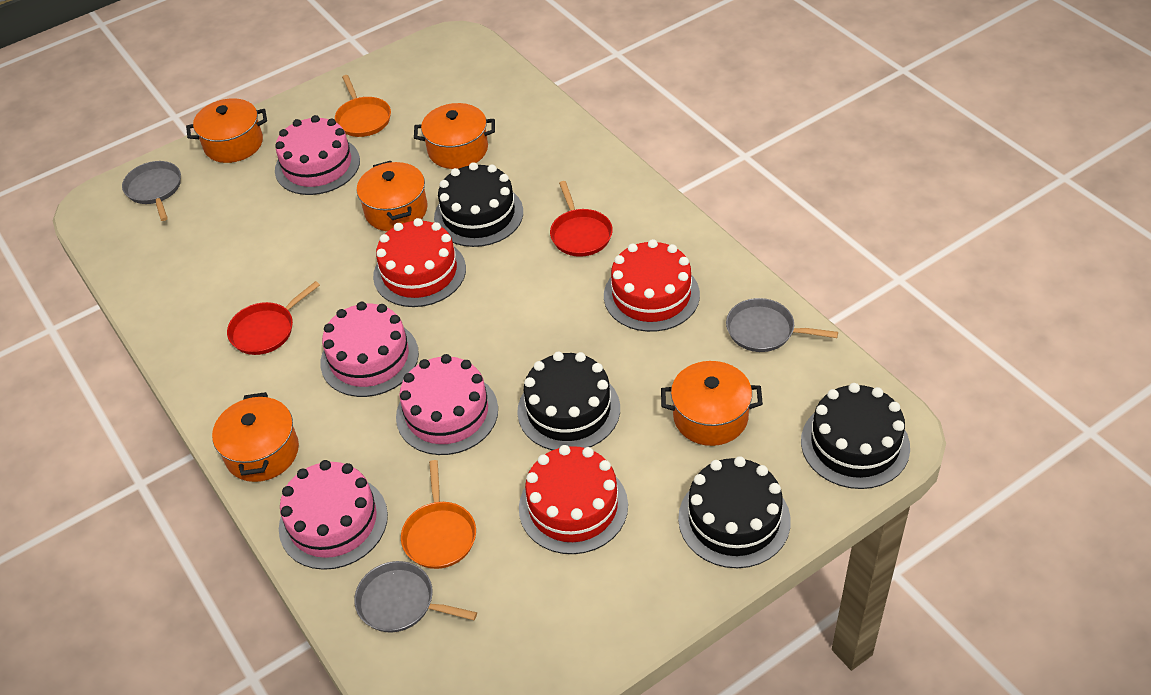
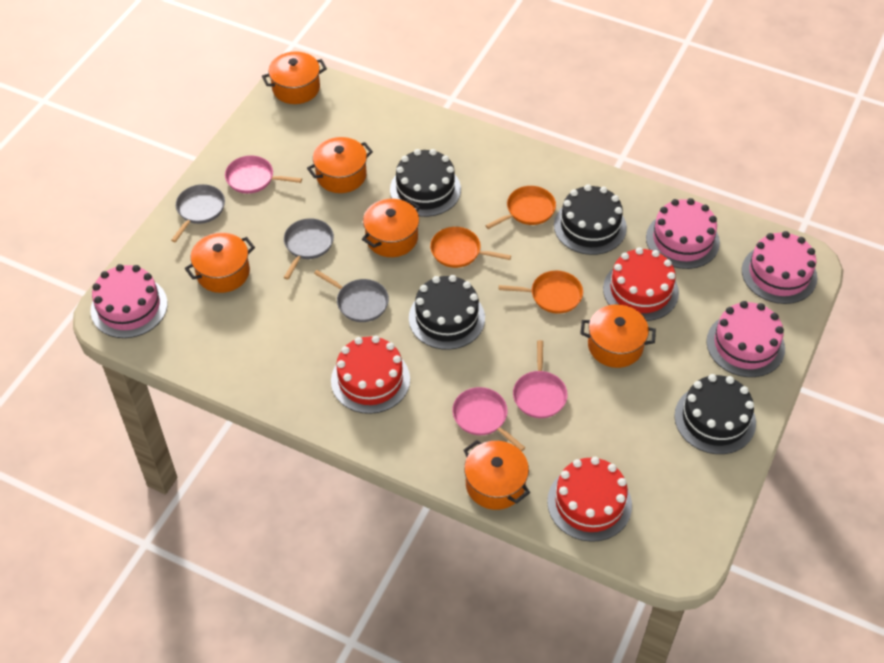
orange pan: [335,75,391,137] [401,460,476,569] = 2 -> [430,227,511,268] [485,186,556,229] [499,271,583,314] = 3
orange pot: [186,98,267,163] [212,392,299,482] [357,161,428,231] [414,103,495,169] [661,361,763,446] = 5 -> [185,233,255,293] [262,51,327,104] [307,137,373,193] [362,199,420,257] [463,440,530,510] [580,304,656,368] = 6
pink pan: none = 0 -> [225,156,302,194] [452,387,525,451] [513,340,568,418] = 3
red pan: [227,281,320,355] [550,181,613,257] = 2 -> none = 0

